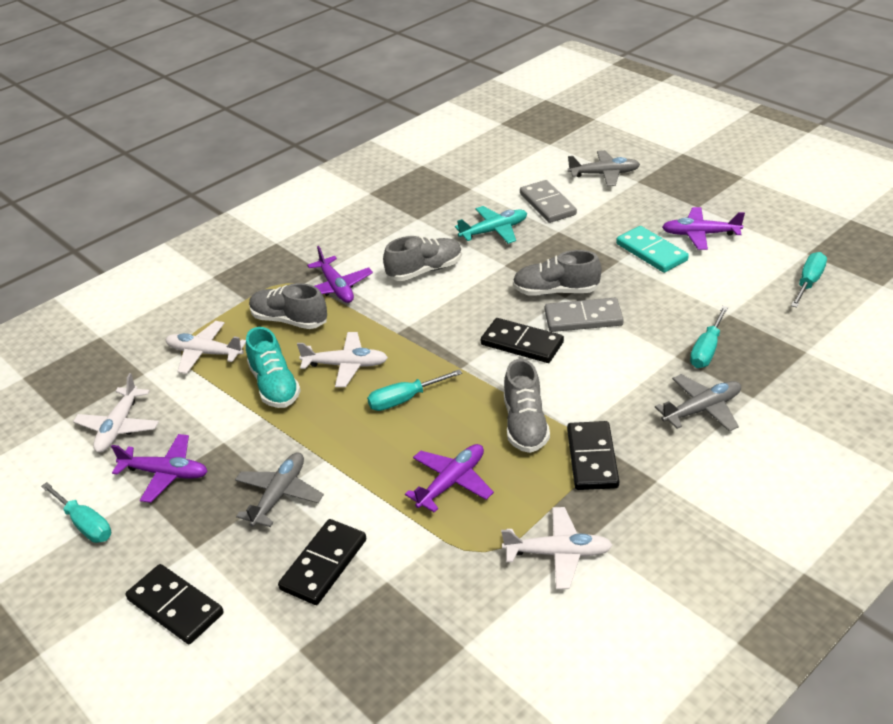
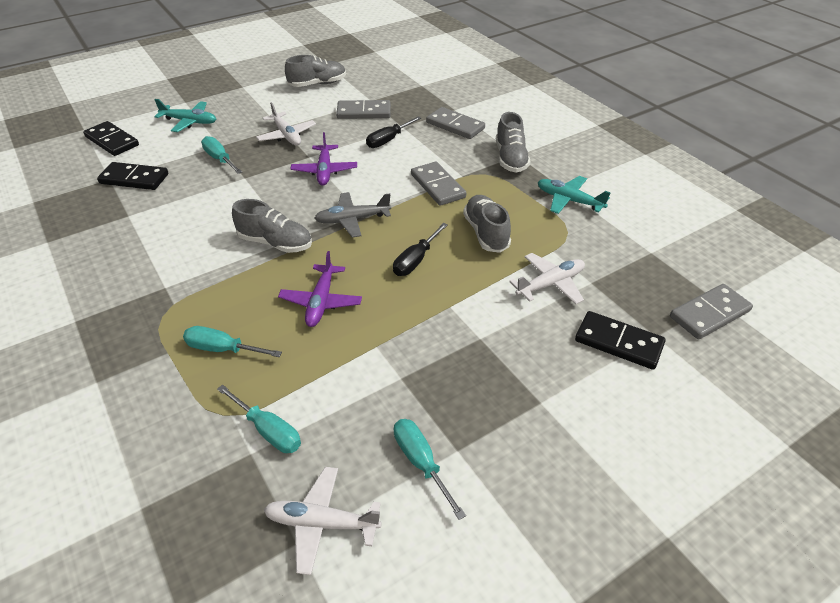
black domino: [126,564,224,644] [278,519,366,605] [481,318,564,363] [567,421,619,490] = 4 -> [83,121,139,156] [97,162,168,190] [575,311,666,370] = 3
black screwdriver: none = 0 -> [366,116,421,148] [393,223,448,276] = 2
grey domino: [520,180,577,223] [545,298,624,332] = 2 -> [336,100,391,119] [411,162,466,206] [426,107,485,139] [670,284,753,339] = 4
grey plane: [235,452,324,527] [568,150,640,186] [655,374,741,432] = 3 -> [314,192,391,238] = 1
purple plane: [111,434,208,503] [307,246,373,303] [405,444,494,513] [662,207,745,250] = 4 -> [278,251,362,327] [291,132,357,185] = 2
turquoise domino: [616,226,689,273] = 1 -> none = 0
turquoise plane: [455,206,527,244] = 1 -> [154,99,216,132] [538,176,611,214] = 2
turquoise shoe: [246,327,301,408] = 1 -> none = 0
white plane: [73,373,159,453] [166,321,246,374] [297,332,388,387] [501,507,613,589] = 4 -> [256,102,316,146] [264,467,382,575] [509,253,585,304] = 3

